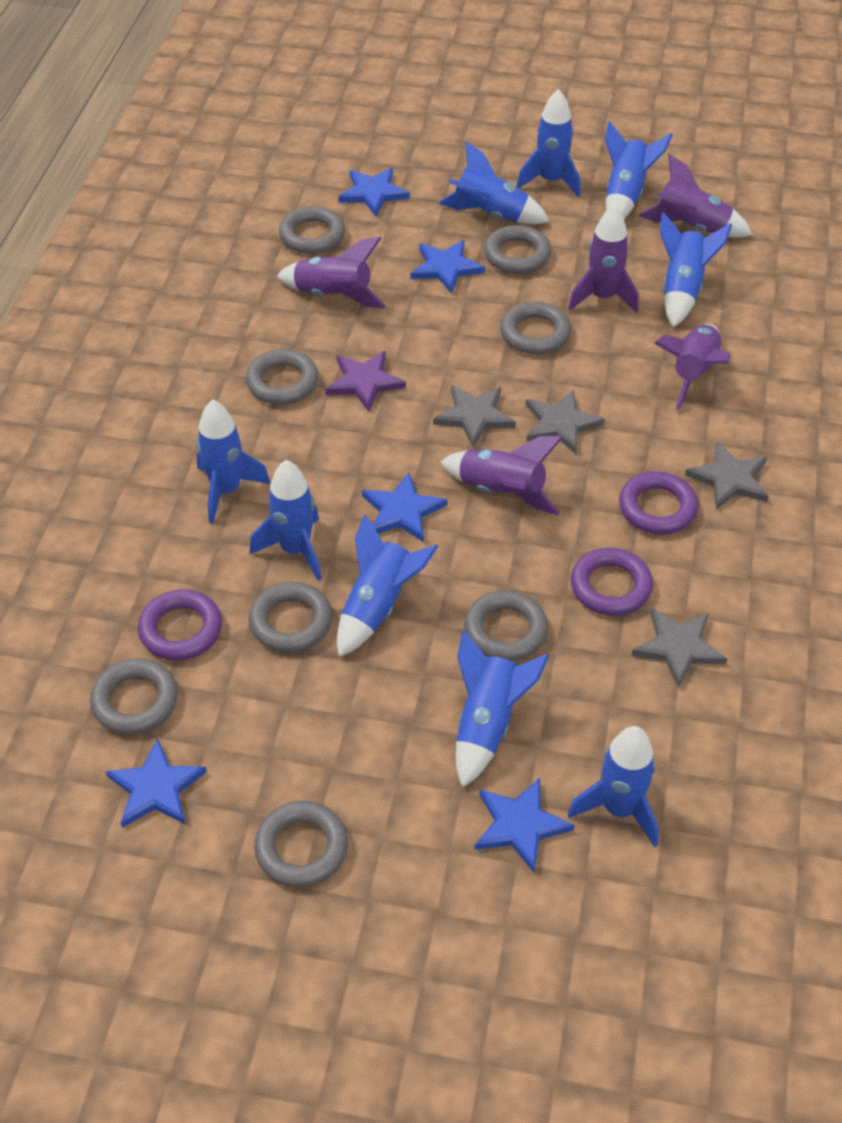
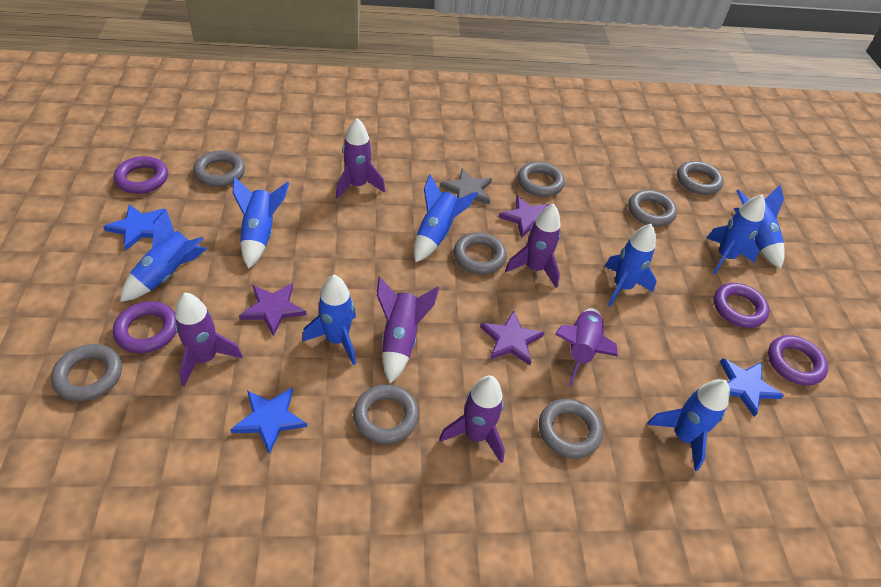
blue rocket: [196,399,271,524] [250,460,321,581] [337,514,438,657] [438,142,550,224] [456,630,550,788] [516,89,581,197] [568,726,659,847] [605,121,673,219] [660,212,732,327] = 9 -> [120,209,207,302] [233,177,289,269] [302,275,356,365] [414,175,478,262] [605,224,656,306] [647,379,730,471] [707,194,765,274] [734,185,785,269] = 8
blue star: [105,739,207,828] [338,168,410,216] [362,473,447,542] [410,240,485,294] [474,778,575,873] = 5 -> [103,204,165,250] [230,387,307,454] [720,358,784,417] = 3
grey star: [433,385,516,447] [526,389,605,454] [632,608,727,688] [685,442,769,510] = 4 -> [440,168,492,205] = 1
purple ring: [138,589,222,661] [571,548,653,616] [619,471,698,534] = 3 -> [113,301,176,353] [114,156,168,194] [713,283,770,328] [768,335,828,386] = 4
purple rocket: [277,237,386,309] [440,436,563,515] [568,205,639,313] [638,154,753,238] [654,324,730,410] = 5 -> [175,293,243,387] [336,118,385,199] [377,277,439,384] [439,376,505,463] [505,203,561,288] [555,308,618,387] = 6
purple star: [325,351,406,412] = 1 -> [239,283,307,337] [480,310,545,365] [499,196,549,238] = 3

